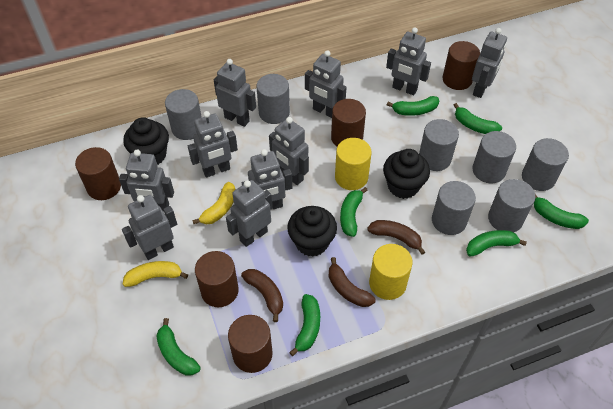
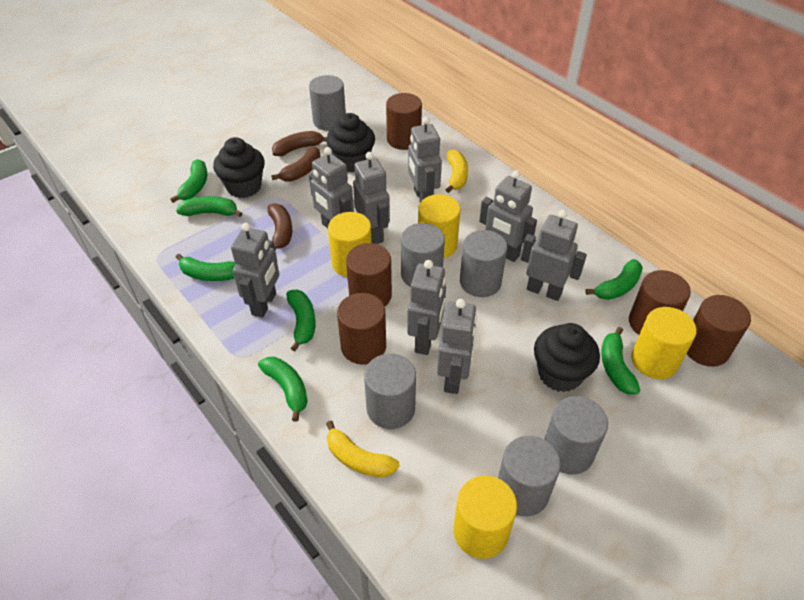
grey cylinder: [165,89,202,140] [256,74,290,124] [419,119,459,171] [432,181,476,235] [472,131,516,183] [488,179,536,232] [522,138,569,191] = 7 -> [309,75,346,131] [364,354,416,429] [401,223,445,287] [460,230,507,297] [498,436,561,516] [544,396,608,474] = 6
grey robot: [119,149,174,212] [122,195,177,260] [188,111,238,177] [214,59,256,127] [226,180,272,247] [242,149,292,209] [269,117,309,185] [305,50,347,118] [386,27,431,95] [472,28,507,98] = 10 -> [231,223,279,318] [309,147,354,228] [353,152,390,244] [407,260,446,355] [408,117,442,202] [437,299,477,394] [479,170,537,262] [521,210,587,301] = 8
yellow cylinder: [335,138,372,190] [369,244,413,300] = 2 -> [328,212,372,277] [418,194,460,258] [453,475,517,559] [631,307,697,379] = 4

